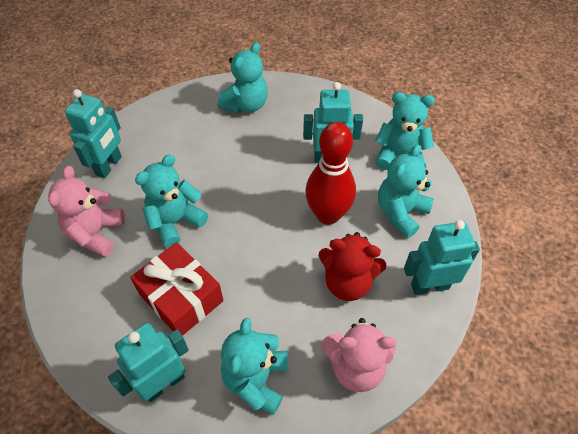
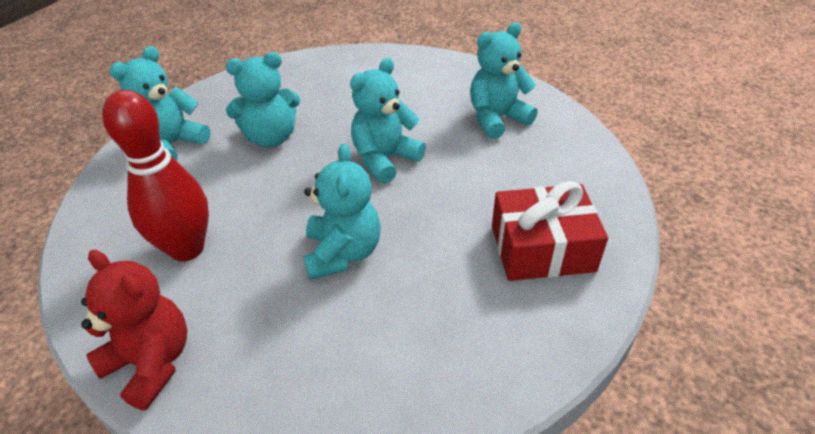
pink teddy bear: [48,166,125,257] [321,318,397,392] = 2 -> none = 0
turquoise robot: [65,89,122,178] [108,323,189,402] [303,82,363,163] [404,220,480,295] = 4 -> none = 0

